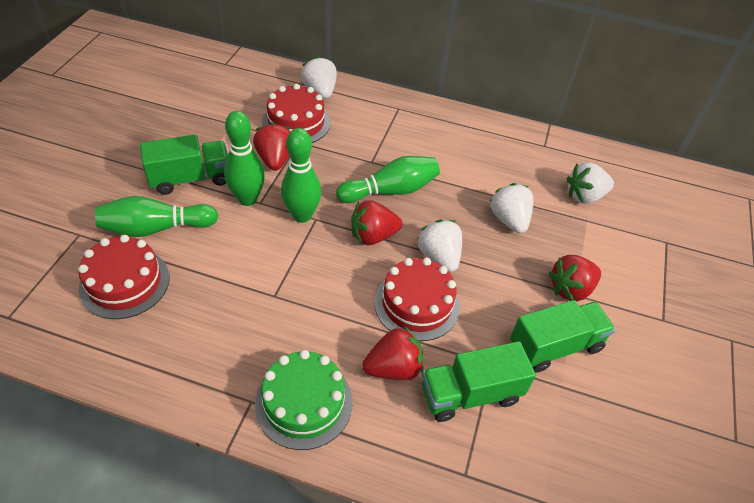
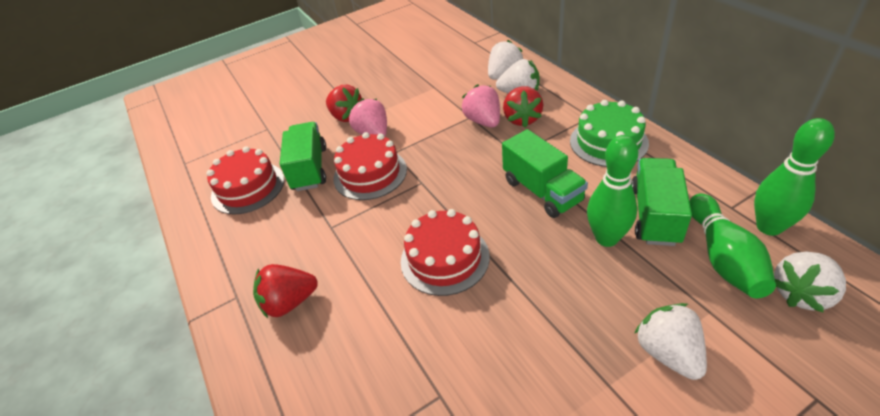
green bowling pin: [95,196,218,237] [224,111,265,206] [281,128,321,223] [336,156,440,203] = 4 -> [587,135,638,247] [690,194,776,298] [754,118,835,236] = 3
pink strawberry: none = 0 -> [348,98,387,136] [462,84,500,127] = 2
red strawberry: [253,122,290,171] [351,200,402,245] [362,326,424,380] [549,255,601,302] = 4 -> [253,264,318,318] [326,85,362,122] [503,86,543,127] = 3

